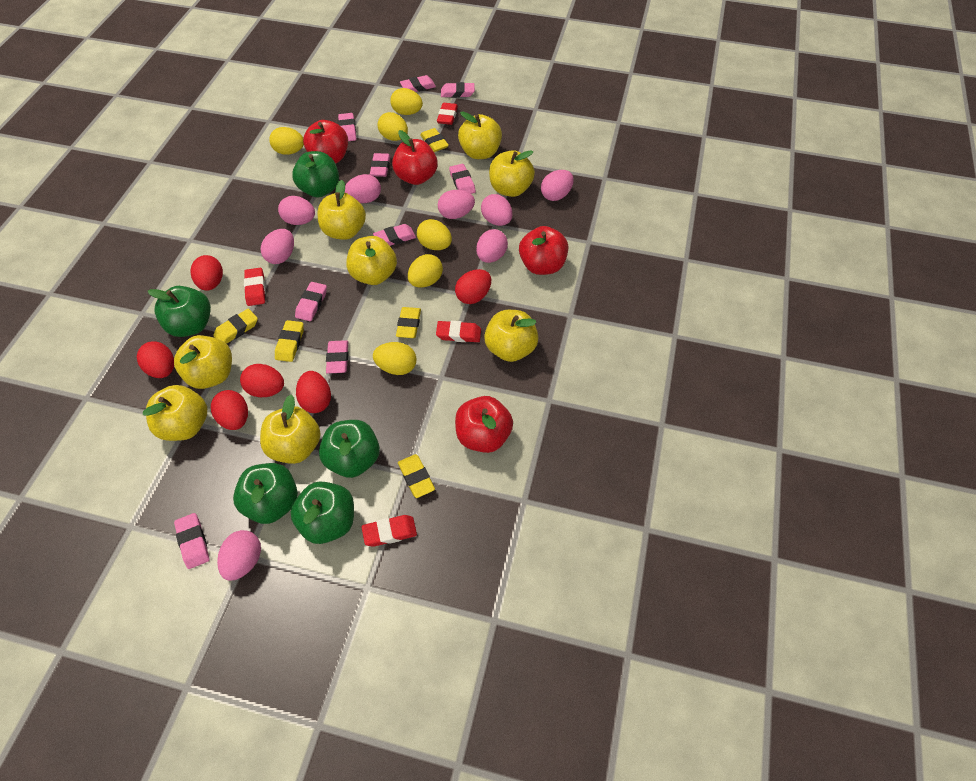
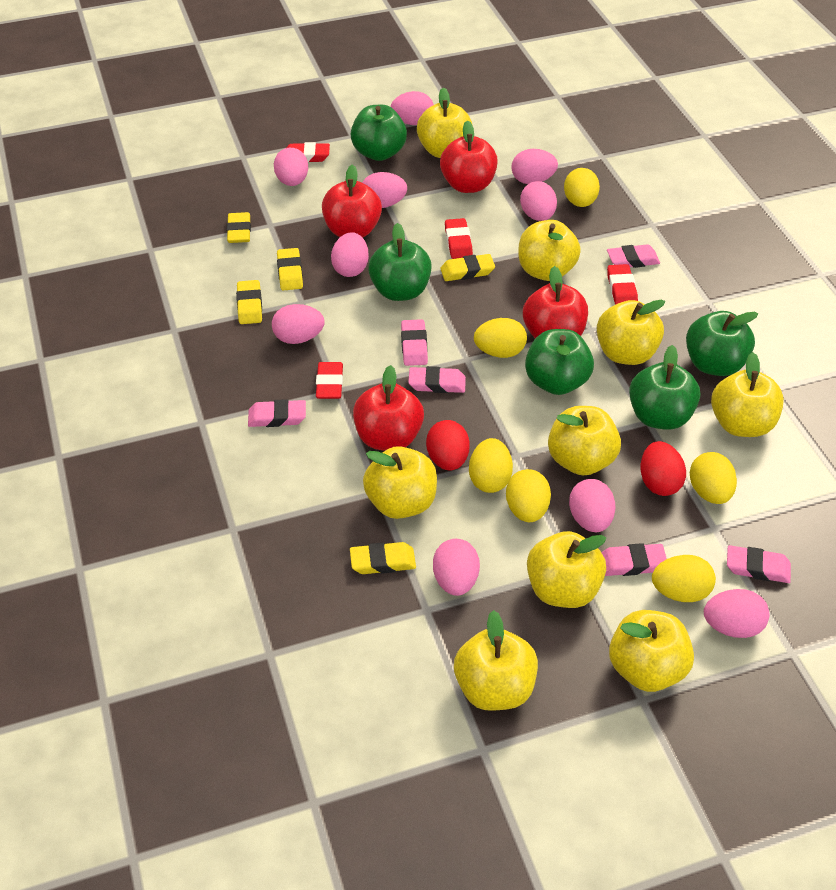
pink egg: [217,530,261,581] [261,229,294,264] [278,196,315,225] [345,174,381,203] [438,190,475,219] [476,229,508,263] [481,194,513,226] [541,170,574,201] = 8 -> [272,304,325,344] [274,148,308,186] [331,232,369,277] [362,172,407,208] [391,91,434,125] [433,539,480,596] [511,149,558,184] [520,181,557,221] [569,479,615,532] [704,589,770,638] = 10
pink eraser: [174,513,210,569] [295,282,327,321] [326,340,349,374] [338,113,356,141] [370,153,390,177] [373,224,416,246] [400,75,436,92] [441,82,475,98] [449,164,476,194] = 9 -> [248,399,306,427] [401,319,428,366] [408,366,466,393] [601,543,667,576] [607,244,660,268] [727,545,791,583] = 6
red egg: [137,341,174,378] [191,255,223,291] [211,390,248,430] [240,364,284,397] [296,371,331,413] [455,269,491,304] = 6 -> [426,420,470,470] [640,441,686,496] = 2
yellow apple: [143,385,207,441] [174,335,232,389] [260,395,321,464] [317,180,366,240] [346,236,397,285] [458,111,502,159] [484,310,539,362] [489,150,535,197] = 8 -> [363,446,437,519] [417,87,473,158] [454,610,538,711] [518,220,581,281] [527,531,606,608] [548,406,621,475] [597,299,665,365] [609,610,694,692] [711,352,784,437] = 9

